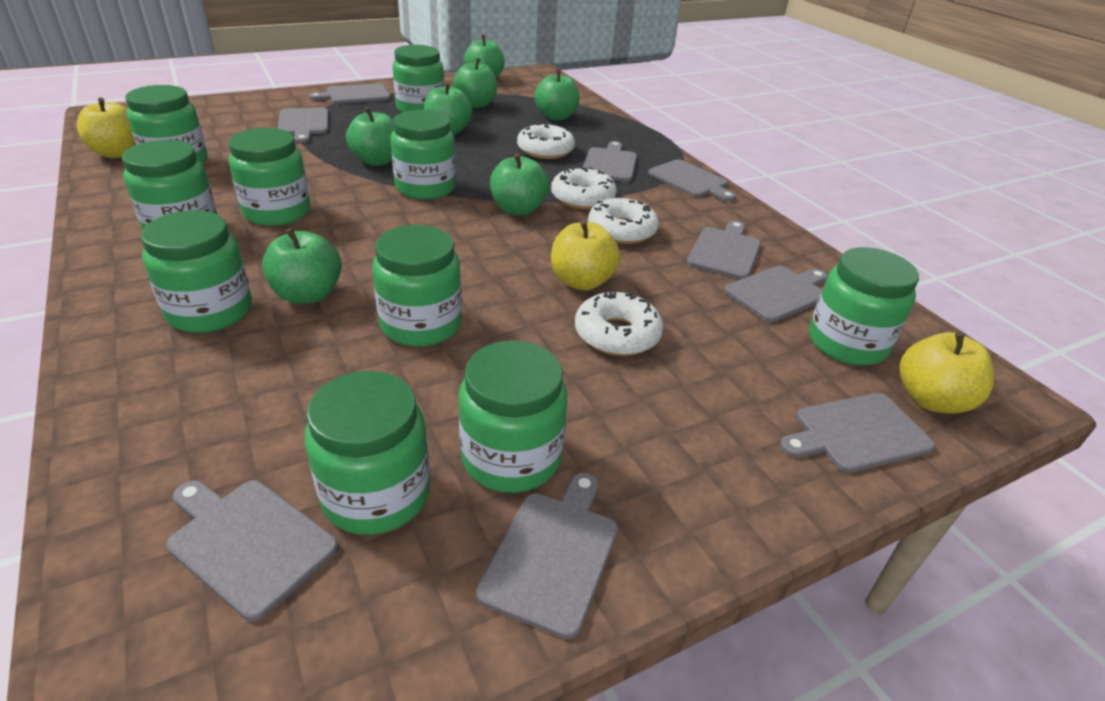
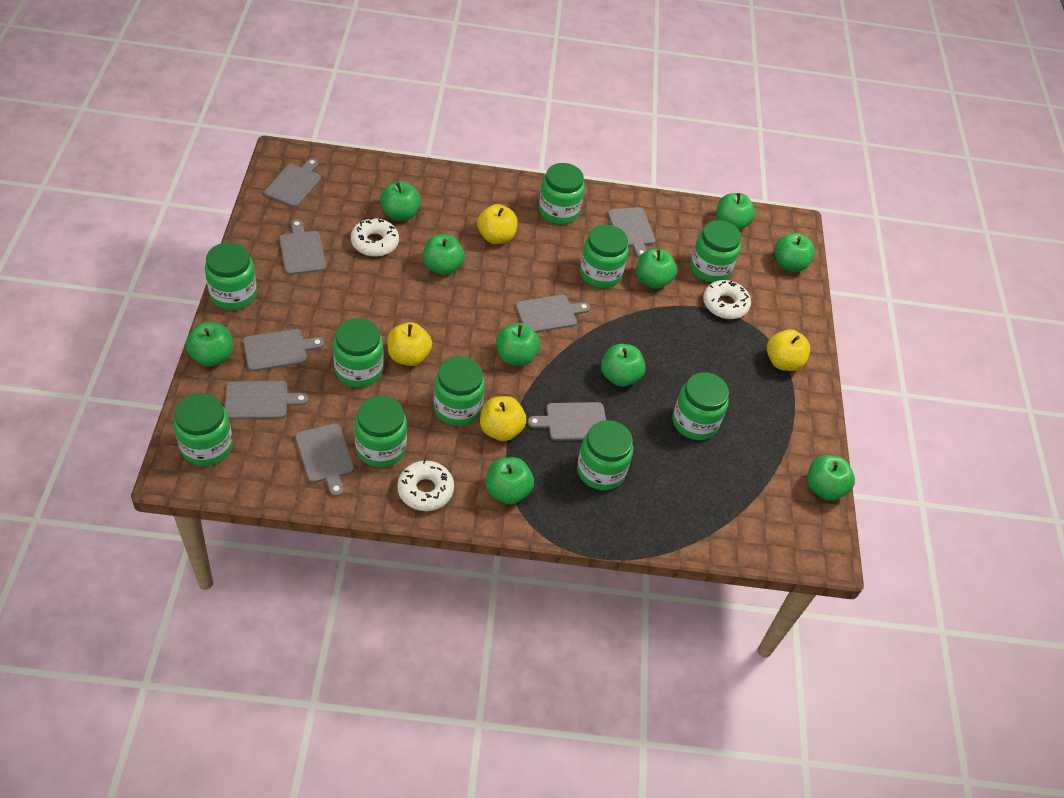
green apple: [262,228,342,304] [346,107,393,166] [423,82,472,135] [453,58,497,108] [464,35,505,78] [490,153,549,216] [534,69,579,120] = 7 -> [185,322,233,367] [380,181,421,221] [423,234,465,275] [486,457,534,504] [496,323,540,366] [601,344,646,387] [636,249,677,289] [716,193,755,230] [774,233,815,272] [807,455,855,501] = 10
grey cutting board: [167,480,338,621] [277,108,329,143] [309,83,391,104] [476,472,618,639] [583,141,637,182] [648,159,736,202] [687,221,761,279] [724,266,828,322] [780,393,935,473] = 9 -> [225,381,309,419] [243,329,325,371] [264,158,321,207] [279,219,326,275] [295,423,354,497] [515,295,590,333] [528,402,606,441] [608,207,655,258] = 8
white donut: [517,123,575,159] [551,167,617,209] [575,292,663,356] [588,196,659,244] = 4 -> [351,218,399,257] [397,460,454,511] [703,280,751,319] = 3
yellow apple: [77,98,136,158] [551,220,620,290] [899,332,994,413] = 3 -> [387,322,432,366] [477,204,518,244] [480,396,527,441] [767,329,810,371] = 4

